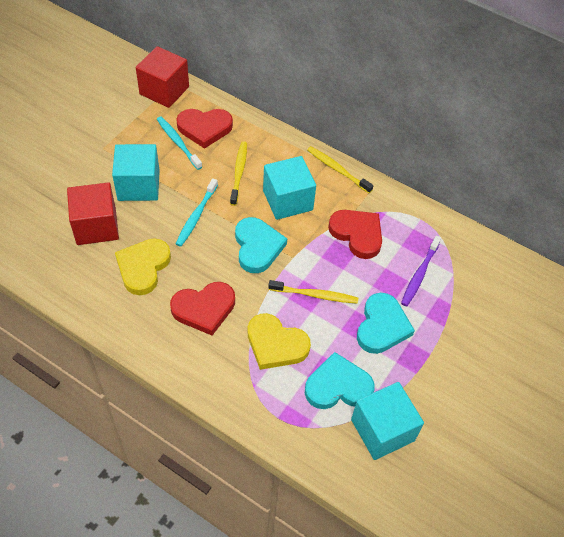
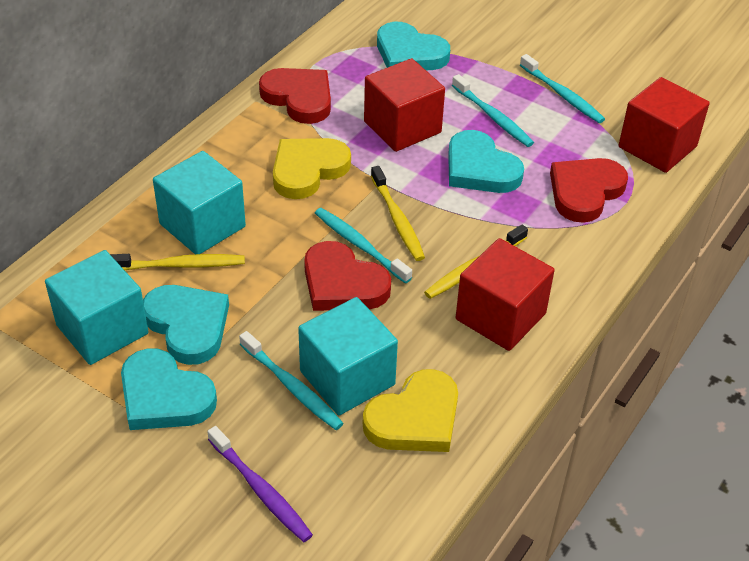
red cube: [67,182,119,245] [136,46,189,108] = 2 -> [364,58,445,152] [456,238,555,351] [619,77,710,173] = 3
turquoise heart: [235,217,287,273] [305,352,374,409] [357,293,415,354] = 3 -> [121,348,217,430] [143,285,229,365] [377,22,450,71] [448,130,524,193] = 4
turquoise toothbrush: [157,116,202,170] [176,178,218,247] = 2 -> [239,331,344,430] [315,208,412,283] [452,74,534,147] [520,54,605,123] = 4

